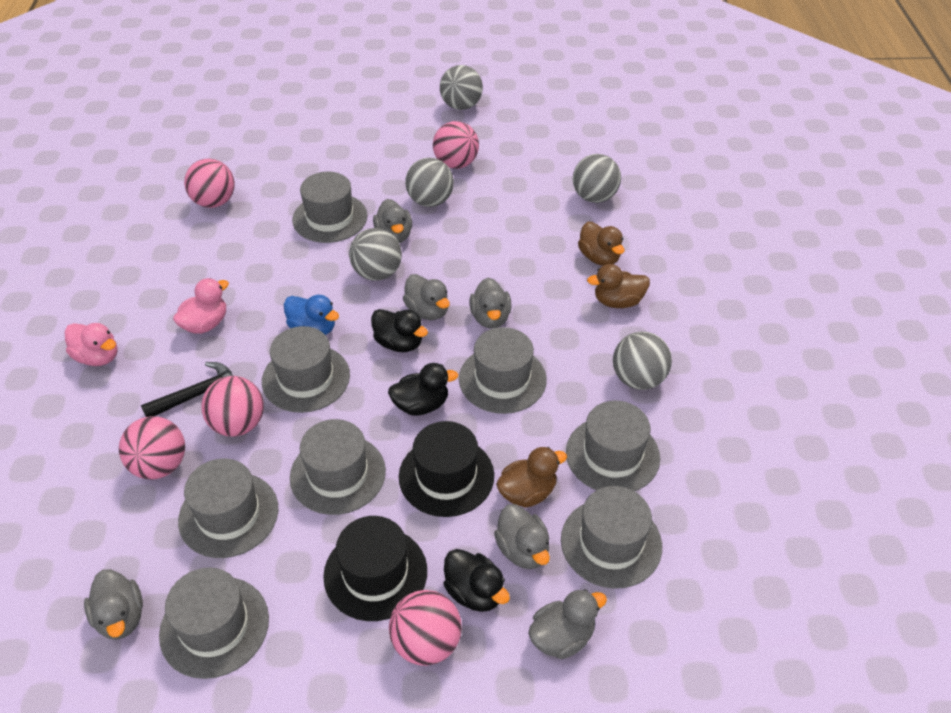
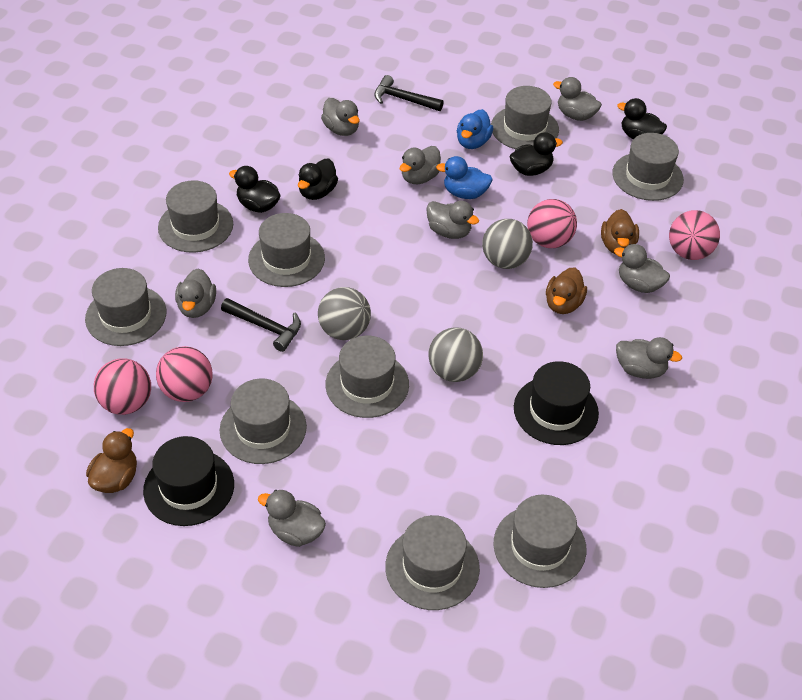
black duck: [371,309,428,352] [388,363,458,416] [443,549,510,612] = 3 -> [229,166,281,213] [298,159,338,200] [510,132,563,176] [617,98,667,139] = 4
black hammer: [141,362,233,417] = 1 -> [221,298,301,352] [374,75,444,111] = 2
blue duck: [284,295,339,335] = 1 -> [436,156,493,199] [457,109,493,149] = 2
grey ball: [349,228,402,280] [405,158,454,207] [440,65,483,110] [573,154,621,203] [613,332,672,390] = 5 -> [318,287,371,340] [428,327,483,382] [482,219,533,269] = 3
grey duck: [84,569,143,640] [373,199,412,243] [403,274,450,320] [469,278,512,329] [494,504,550,569] [528,589,607,659] = 6 -> [175,268,216,318] [258,490,326,547] [321,98,360,136] [400,146,441,184] [426,201,479,239] [553,77,602,121] [614,244,670,293] [616,337,682,379] = 8
grey hat: [159,567,269,679] [178,458,278,558] [262,326,350,413] [290,419,386,515] [292,172,368,243] [459,327,547,414] [561,486,662,589] [566,401,660,491] = 8 -> [85,268,166,346] [158,180,233,253] [220,379,307,464] [248,213,325,287] [325,336,409,418] [385,515,480,610] [491,86,559,149] [494,495,587,588] [612,133,684,201] = 9
pink ball: [119,416,185,479] [184,158,235,208] [201,376,264,437] [389,590,462,666] [433,121,479,169] = 5 -> [94,358,151,415] [156,346,213,402] [527,199,577,248] [669,210,720,260] = 4
pink duck: [65,323,118,366] [173,278,229,334] = 2 -> none = 0

